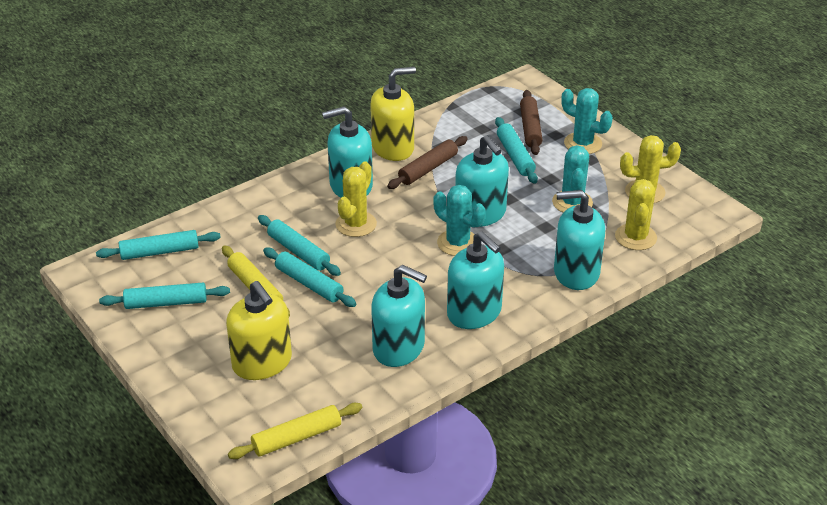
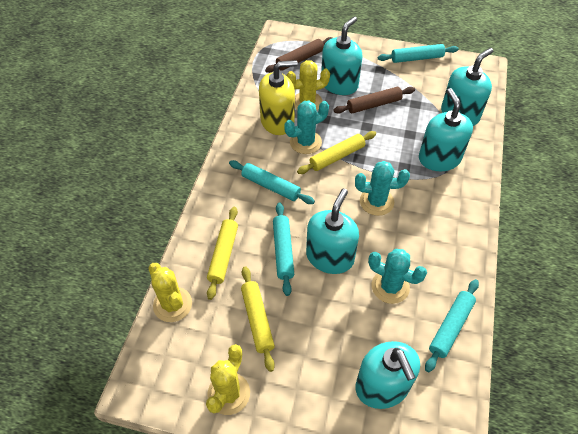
turquoise rolling pin: [96,230,221,260] [99,283,230,309] [258,215,341,276] [263,247,356,307] [495,117,538,184] = 5 -> [229,160,315,204] [273,203,294,296] [378,44,459,63] [425,279,479,372] = 4
yellow rolling pin: [222,245,290,317] [228,403,362,459] = 2 -> [207,207,238,300] [241,266,275,372] [297,131,376,174] = 3
yellow soap dispenser: [226,281,292,380] [370,67,416,161] = 2 -> [259,60,298,135] = 1

